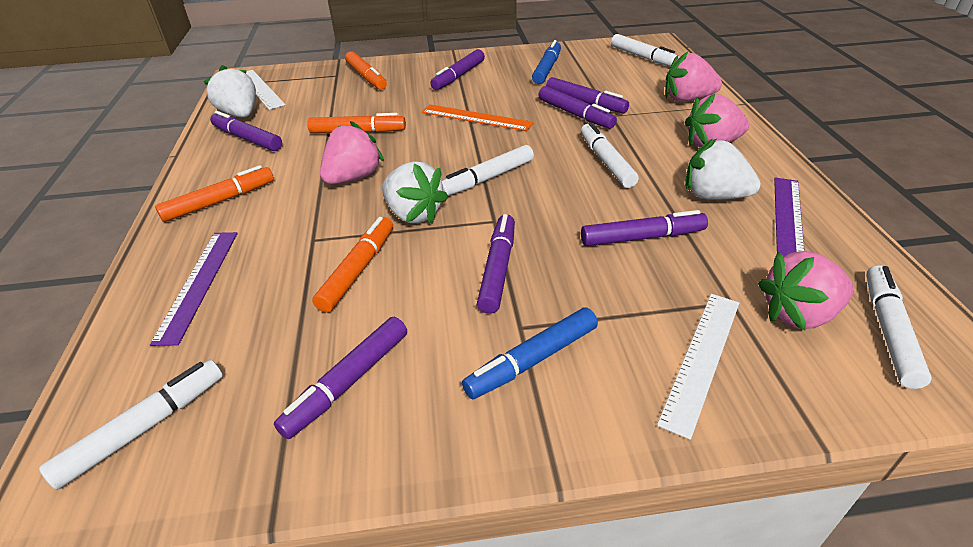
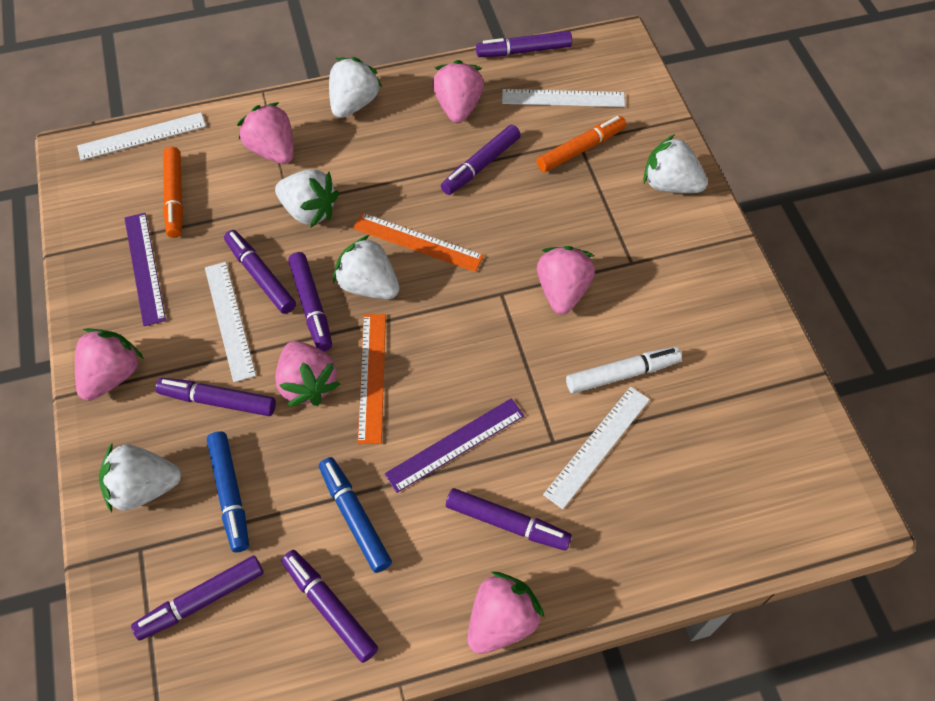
orange marker: [155,165,274,222] [307,113,406,134] [312,217,393,313] [345,51,387,90] = 4 -> [163,147,183,238] [536,116,626,172] = 2
orange ruler: [421,104,534,131] = 1 -> [353,213,484,272] [358,314,386,444] = 2
pink strawberry: [320,121,384,184] [665,52,722,102] [685,93,749,148] [758,251,854,331] = 4 -> [75,328,144,401] [237,102,294,164] [275,341,340,407] [433,60,484,123] [467,572,545,654] [537,246,595,315] = 6
purple marker: [210,111,282,151] [274,317,407,439] [430,49,485,90] [477,214,515,314] [538,86,617,129] [546,77,629,113] [581,210,708,246] = 7 -> [131,556,264,640] [156,378,276,416] [224,230,296,314] [281,550,378,663] [288,252,332,352] [441,125,521,195] [446,488,572,551] [476,31,572,57] = 8
white marker: [39,360,223,490] [442,145,534,196] [581,122,639,188] [611,34,679,66] [866,265,932,389] = 5 -> [566,347,682,394] = 1
white ruler: [246,70,285,110] [657,294,739,440] = 2 -> [77,112,206,160] [205,262,256,382] [502,89,625,107] [543,387,650,509] = 4
white strawberry: [203,65,256,118] [382,161,448,224] [685,139,761,200] = 3 -> [99,444,181,512] [275,169,339,227] [329,57,382,118] [333,235,399,299] [643,134,708,193] = 5

